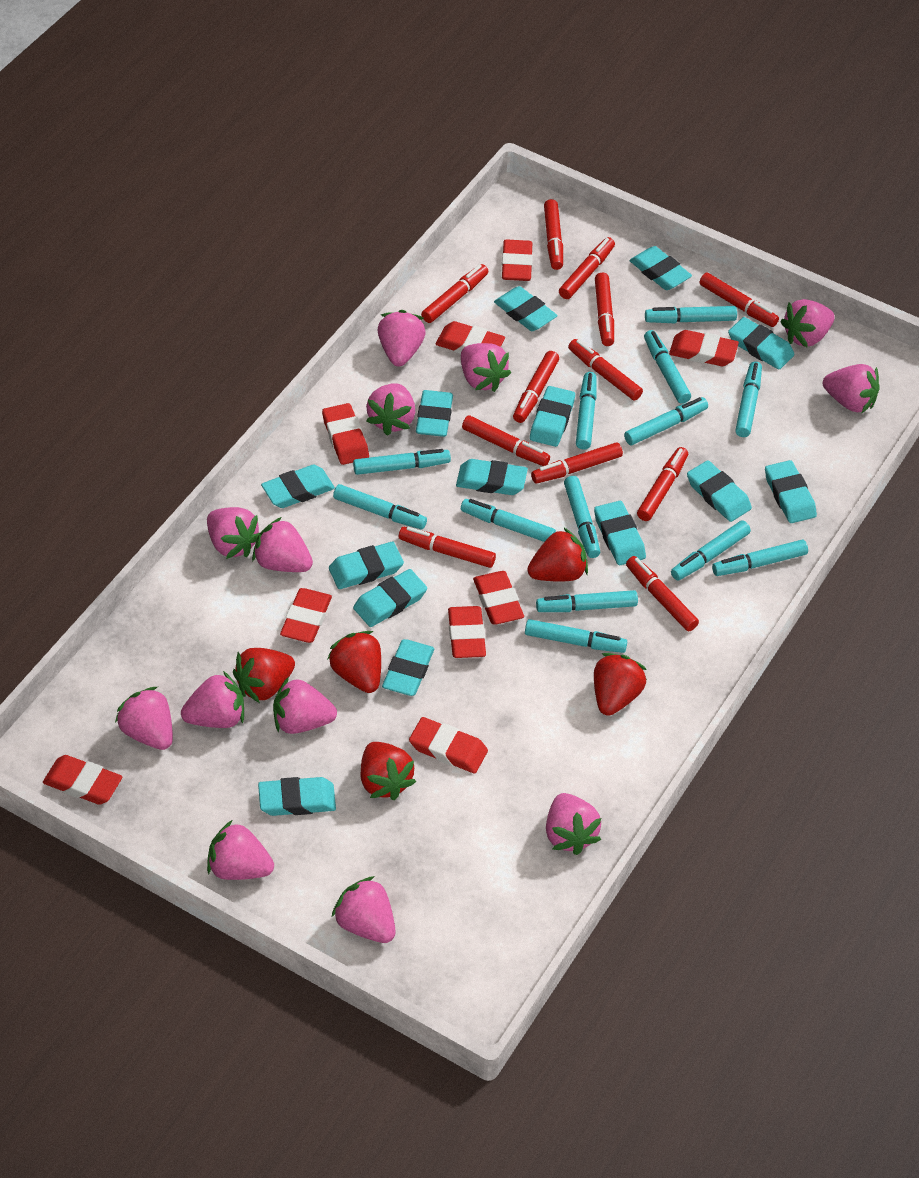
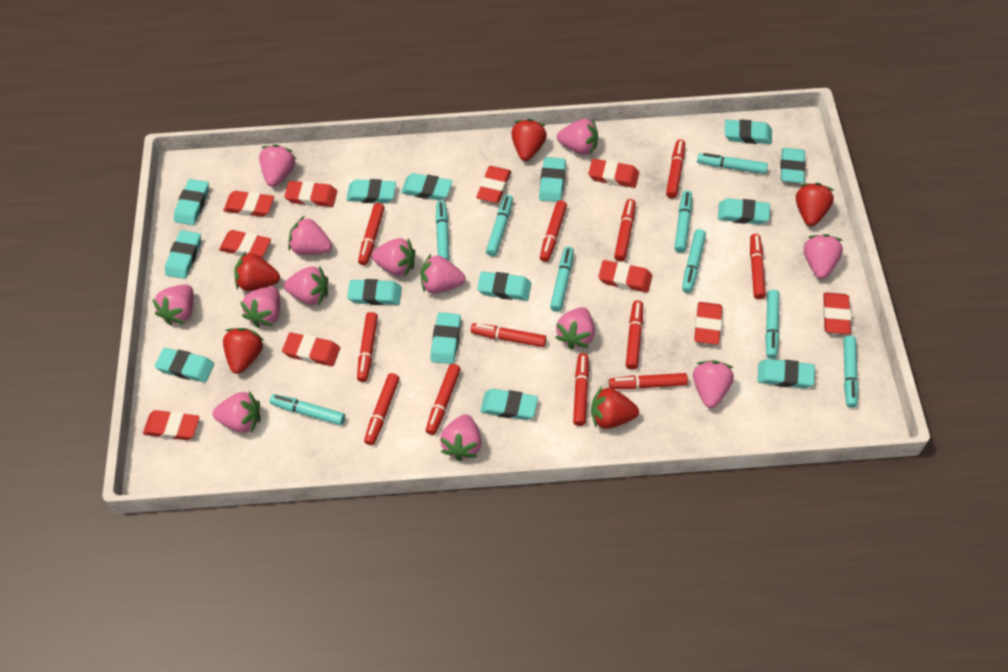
red eraser: [43,755,122,805] [280,588,332,643] [322,403,369,465] [409,717,488,773] [436,321,505,354] [448,606,486,658] [473,571,524,624] [502,239,533,281] [669,330,739,366] = 9 -> [143,410,199,440] [219,230,271,257] [224,191,274,217] [282,332,340,366] [284,181,337,207] [476,166,511,203] [588,159,639,188] [598,260,652,293] [694,302,722,345] [823,292,851,334] = 10
turquoise marker: [333,484,427,529] [353,449,451,475] [461,499,556,542] [525,619,627,653] [536,590,638,612] [564,476,600,558] [576,372,597,450] [624,397,708,445] [644,330,691,404] [645,306,737,323] [671,520,751,580] [712,540,808,576] [735,361,762,437] = 13 -> [270,394,345,425] [436,201,450,261] [486,195,513,256] [550,247,574,312] [674,191,692,253] [682,229,706,293] [697,153,768,174] [765,290,779,359] [843,336,859,408] = 9

